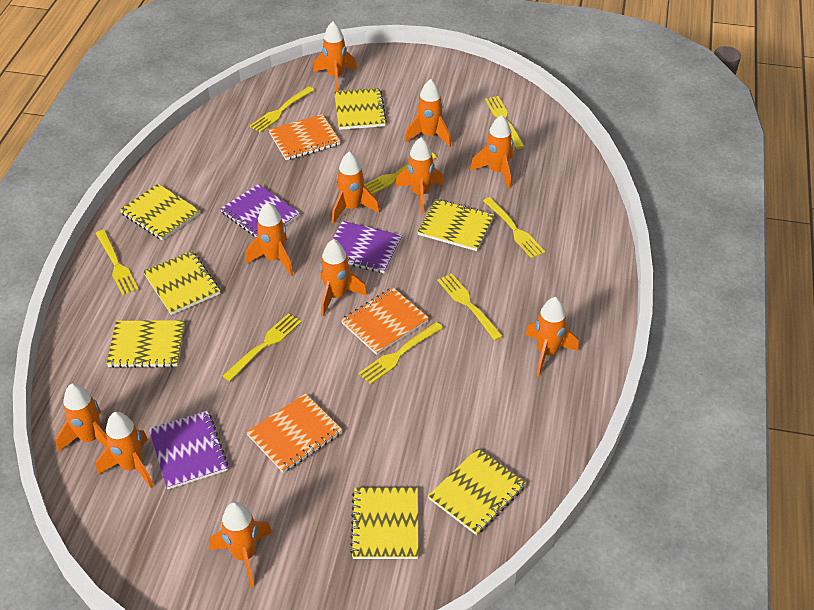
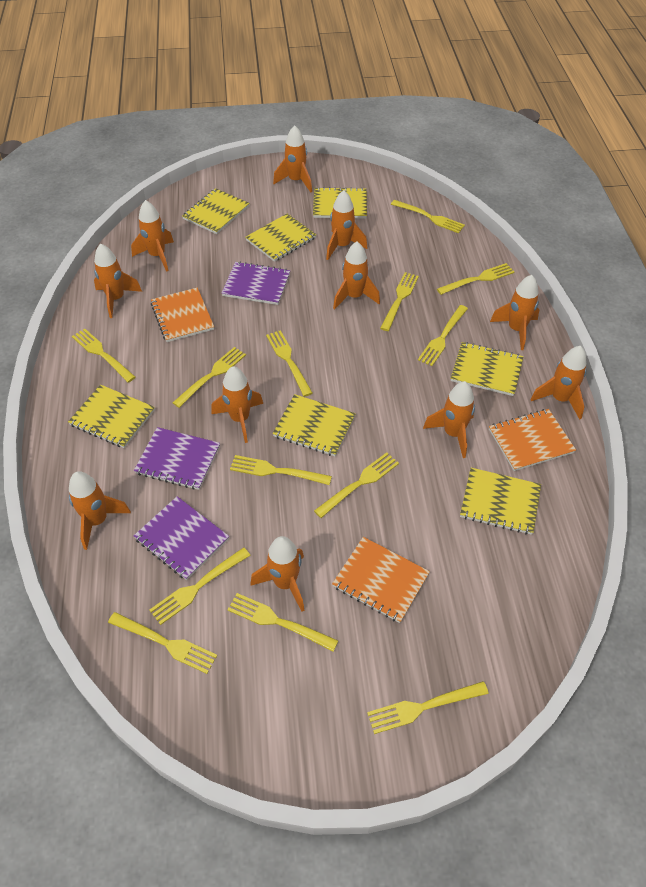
yellow fork: [95,230,139,296] [223,313,302,381] [250,86,314,133] [359,322,443,384] [364,153,437,194] [437,273,503,341] [483,197,545,259] [485,96,525,149] = 8 -> [72,328,136,383] [108,612,217,674] [149,547,251,625] [173,347,246,408] [228,593,338,652] [230,455,332,485] [266,330,312,397] [314,452,399,518] [367,681,489,734] [380,272,419,331] [391,200,465,233] [418,305,468,366] [437,263,514,295] = 13

